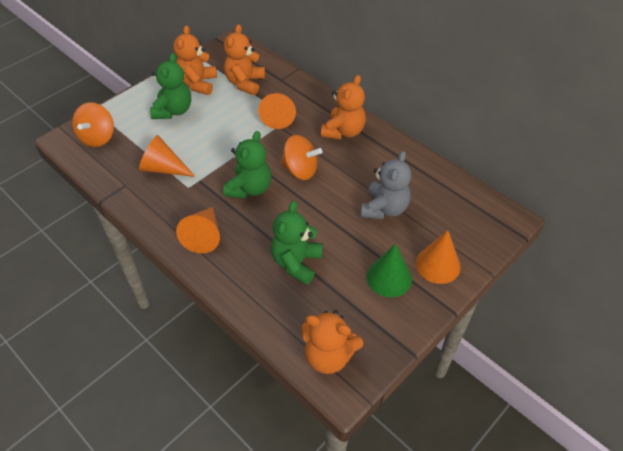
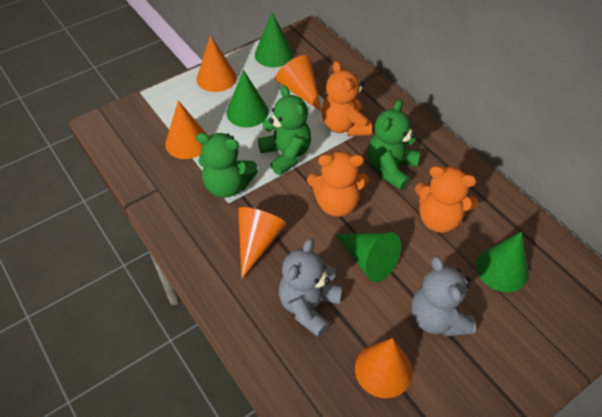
green cone: [367,243,412,297] = 1 -> [226,70,269,127] [255,12,293,67] [335,232,401,282] [476,232,529,292] = 4
grey teddy bear: [361,151,411,219] = 1 -> [279,238,342,338] [411,256,476,337] = 2
orange cone: [139,135,196,177] [176,207,220,254] [258,93,296,129] [416,230,461,284] = 4 -> [165,100,208,159] [197,35,237,92] [238,207,287,279] [275,55,322,112] [355,338,412,398] = 5
orange spinning top: [72,102,114,147] [280,135,322,180] = 2 -> none = 0
orange teddy bear: [173,25,217,95] [224,24,265,95] [302,310,363,374] [321,75,366,140] = 4 -> [307,151,369,217] [322,61,372,137] [415,166,478,233] = 3

